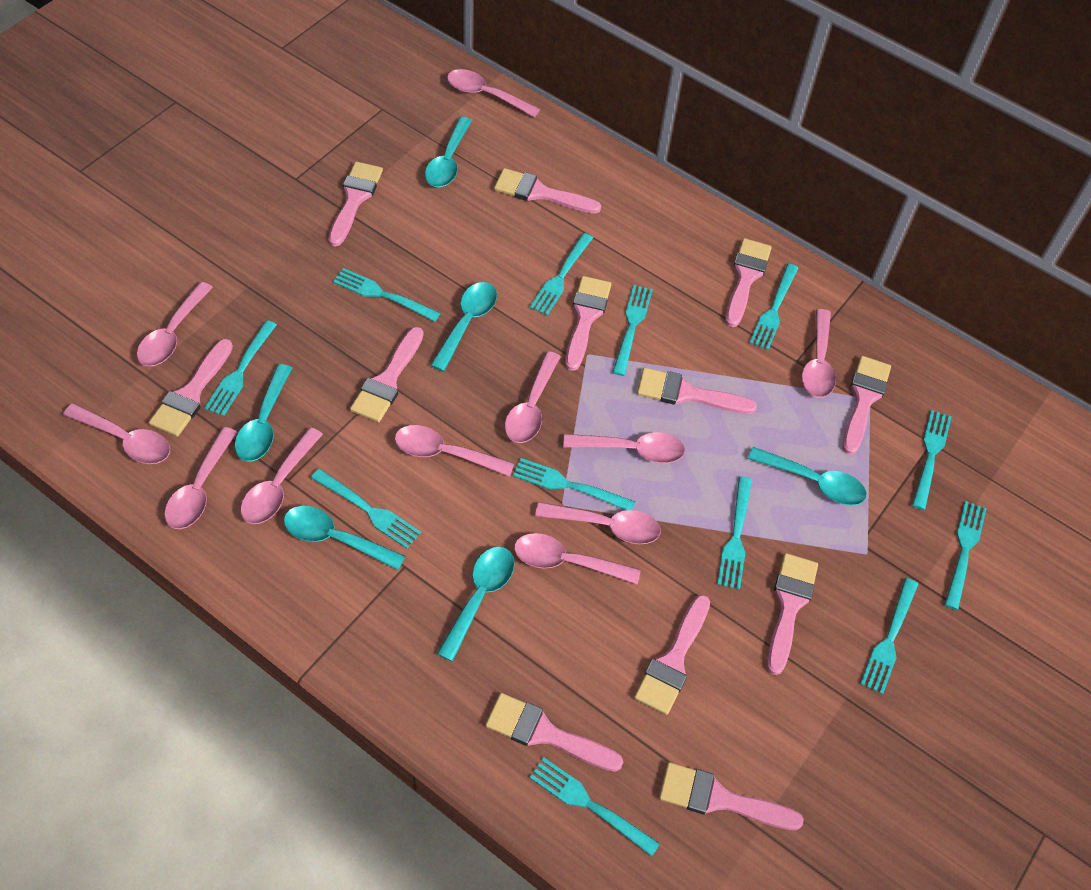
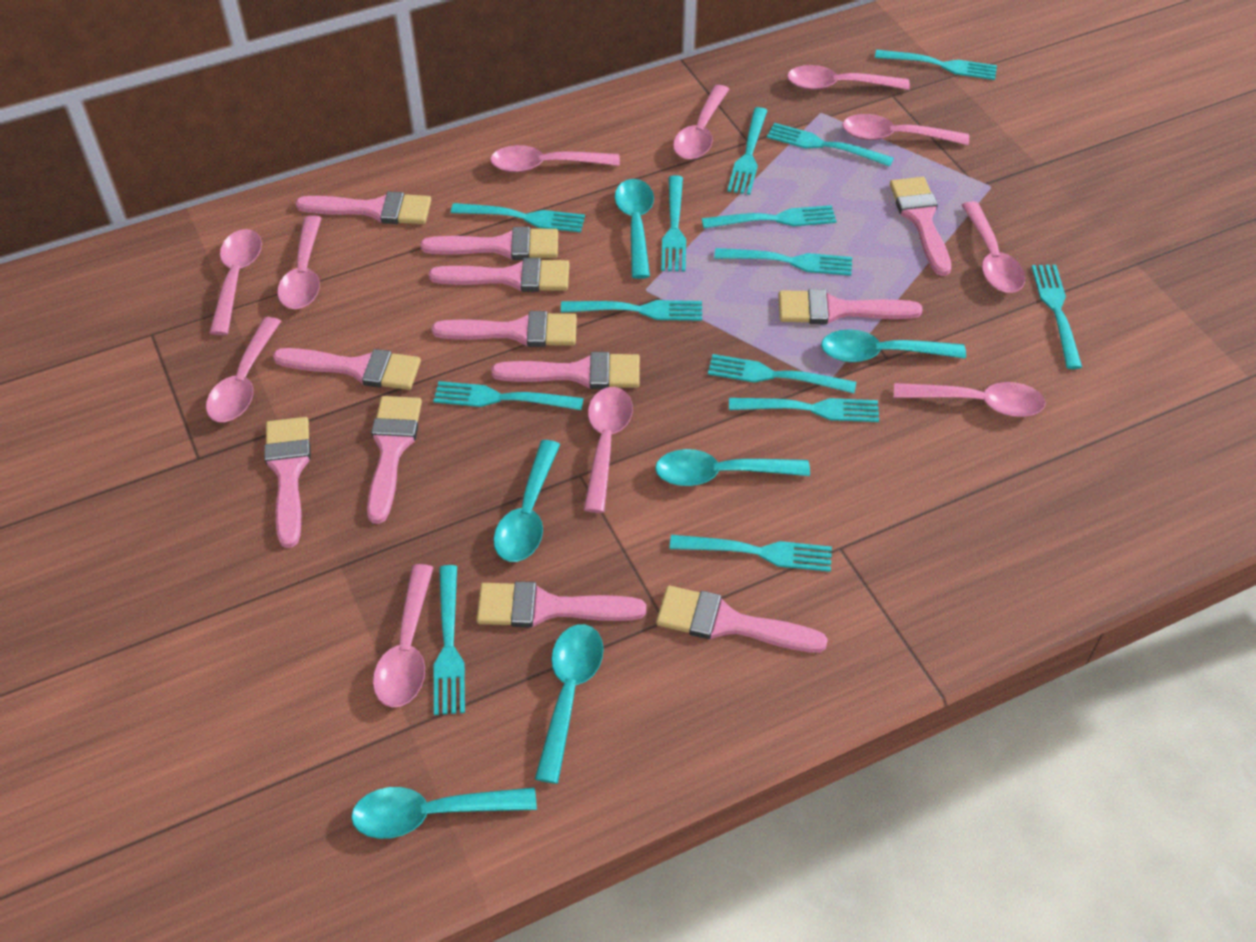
turquoise fork: [204,320,277,416] [311,469,421,549] [333,268,440,322] [513,458,635,511] [529,758,660,857] [530,233,593,315] [612,285,653,376] [717,476,752,590] [749,263,798,350] [860,578,918,695] [912,410,952,510] [945,501,987,610] = 12 -> [433,381,583,410] [434,565,465,715] [451,203,585,232] [561,300,702,321] [661,175,686,272] [670,535,832,572] [702,205,837,229] [708,354,856,394] [714,248,852,276] [727,107,768,195] [729,398,879,422] [767,123,894,167] [875,50,997,80] [1032,265,1082,369] = 14

